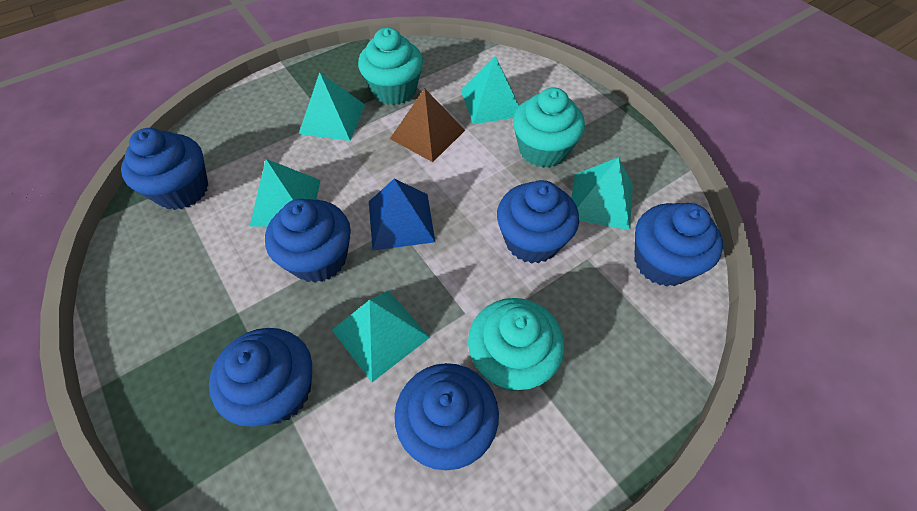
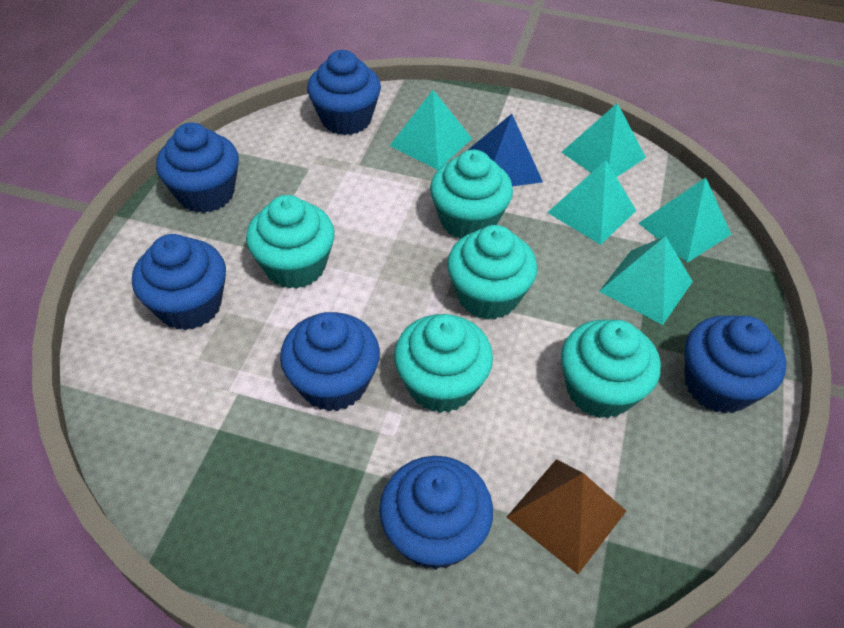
turquoise cupcake: [358,28,423,105] [468,298,564,391] [513,87,585,168] = 3 -> [246,195,335,289] [394,314,493,413] [430,150,513,239] [447,225,537,320] [561,320,661,418] = 5

